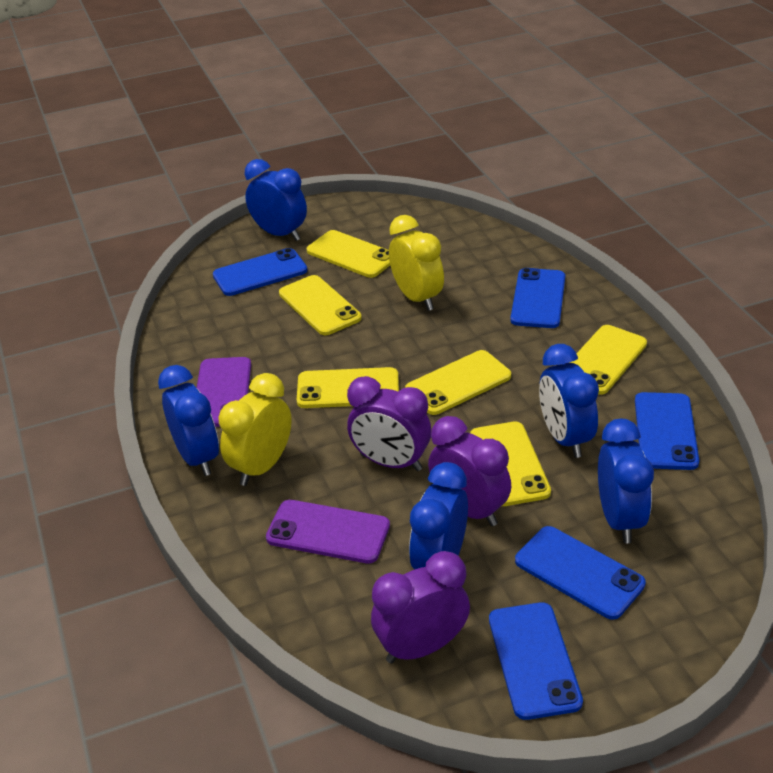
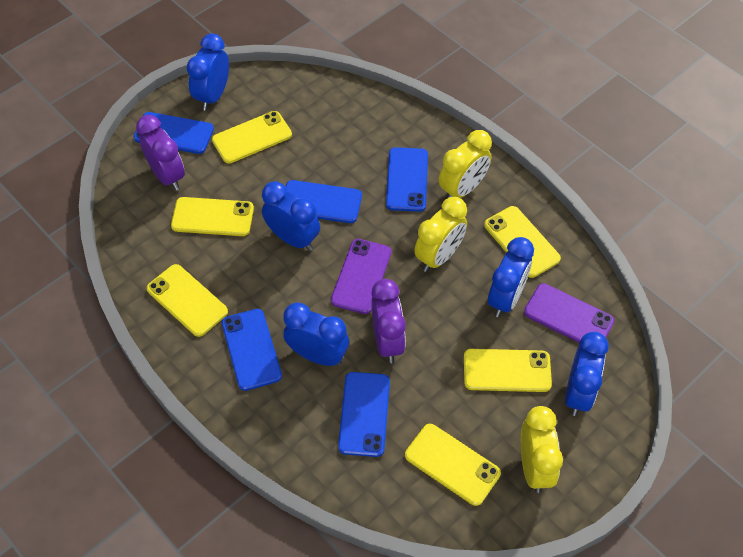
purple clock: [347,376,431,471] [371,551,470,663] [428,416,511,526] = 3 -> [136,115,185,191] [371,279,406,363] = 2
yellow clock: [218,373,292,486] [389,215,444,311] = 2 -> [414,197,467,272] [439,130,492,199] [521,406,563,493] = 3

